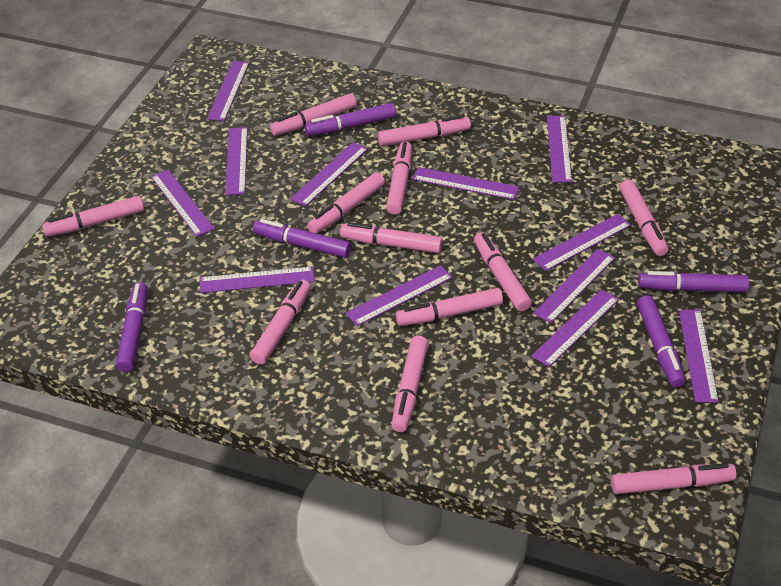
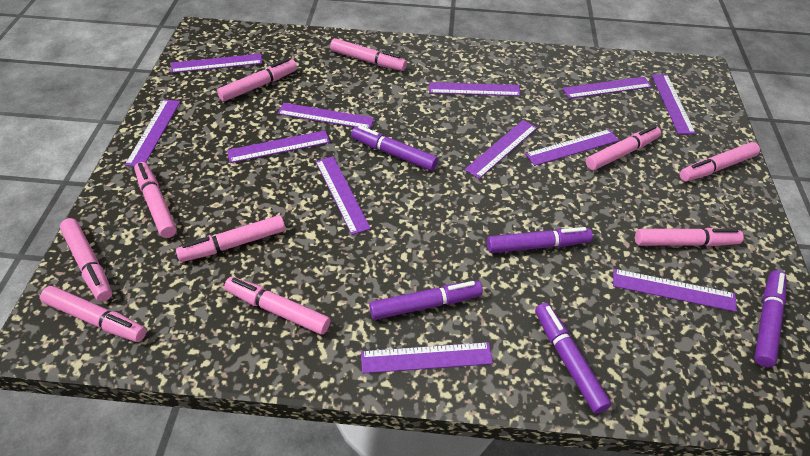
pink marker: [42,196,144,237] [250,280,311,365] [270,94,357,136] [307,172,385,233] [340,222,443,253] [378,115,471,146] [386,142,412,215] [392,336,428,432] [396,288,503,326] [474,232,532,312] [611,463,737,494] [619,180,669,256] = 12 -> [40,286,146,342] [60,218,112,302] [134,162,177,238] [176,215,285,262] [217,58,297,101] [224,277,330,335] [330,38,407,71] [586,125,661,170] [635,228,744,247] [680,142,760,182] = 10

